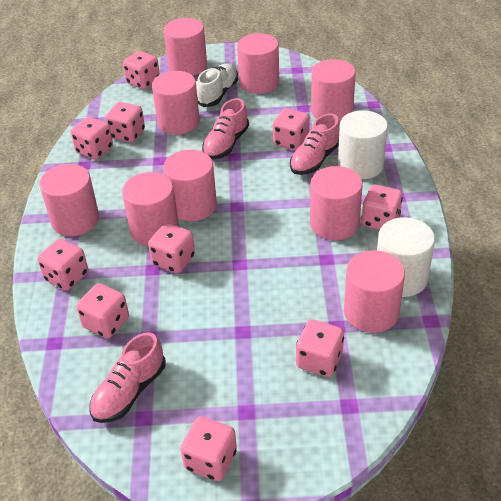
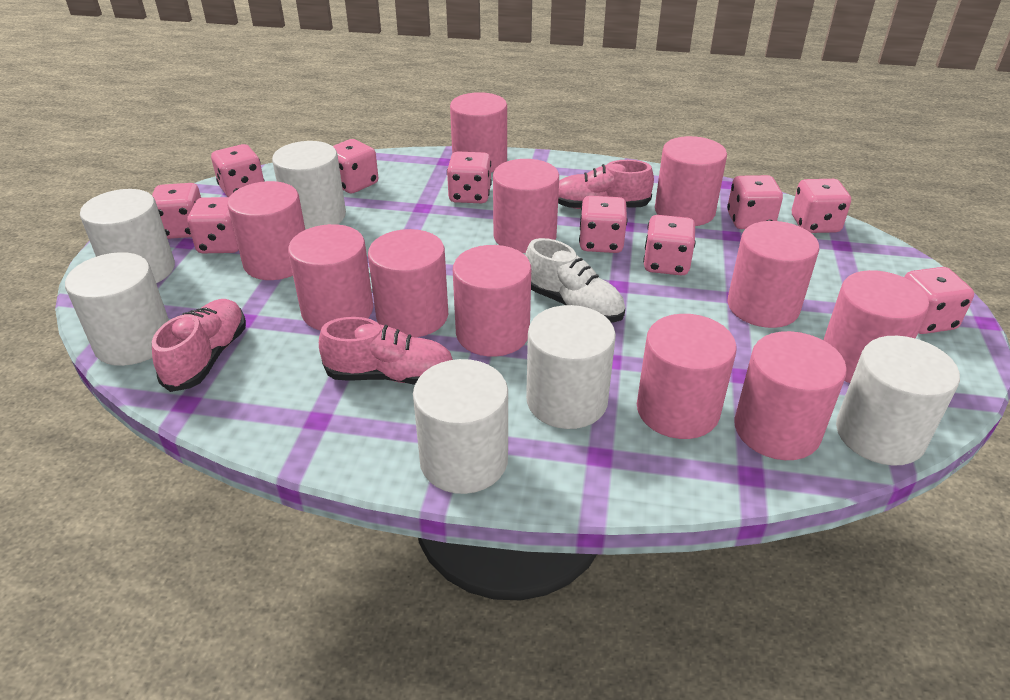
pink cylinder: [40,164,99,236] [122,172,179,246] [152,71,200,135] [163,150,217,221] [164,18,207,76] [237,33,279,94] [310,166,363,240] [311,59,356,122] [344,250,405,333] = 9 -> [227,181,305,280] [288,224,373,331] [368,229,448,337] [450,92,507,173] [453,245,531,356] [493,159,559,253] [637,314,737,439] [655,136,727,226] [727,221,819,328] [734,331,847,460] [823,270,929,383] = 11
white cylinder: [338,110,388,179] [377,217,435,297] = 2 -> [65,252,169,366] [80,189,175,283] [272,141,346,230] [413,359,508,494] [526,305,616,429] [836,336,960,466] = 6

